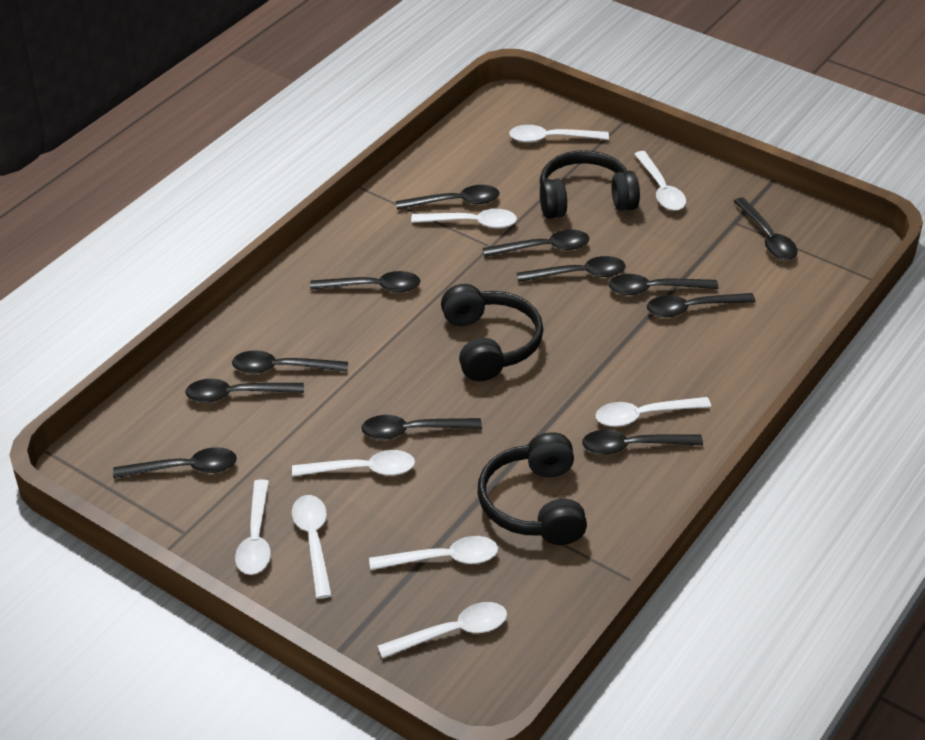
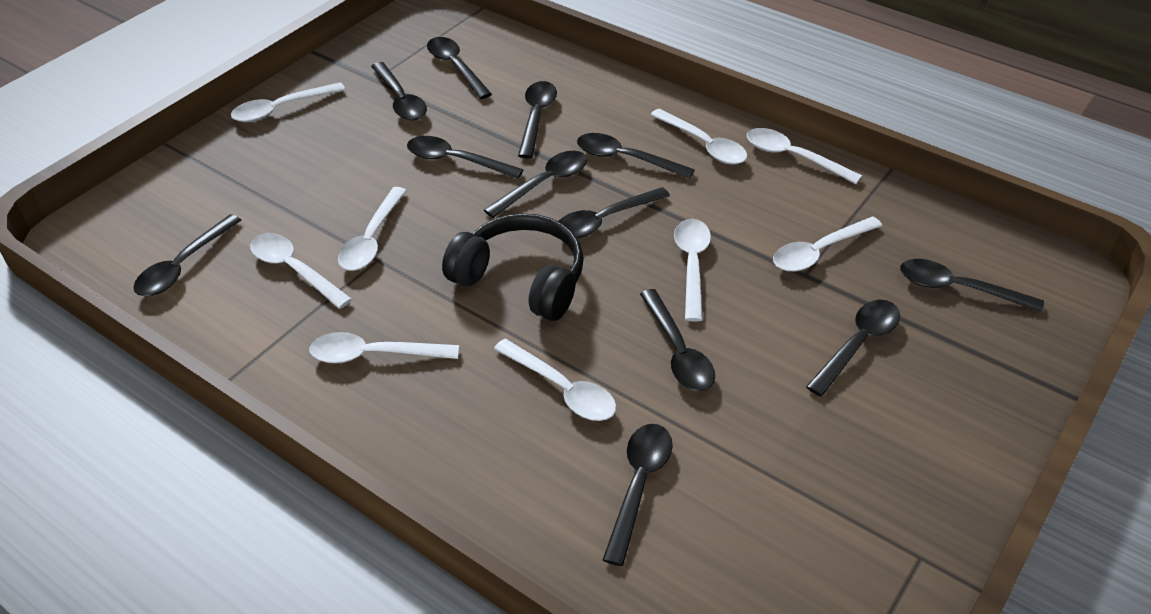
black headphones: [441,284,543,381] [478,432,587,545] [540,150,640,219] = 3 -> [442,213,584,321] = 1

